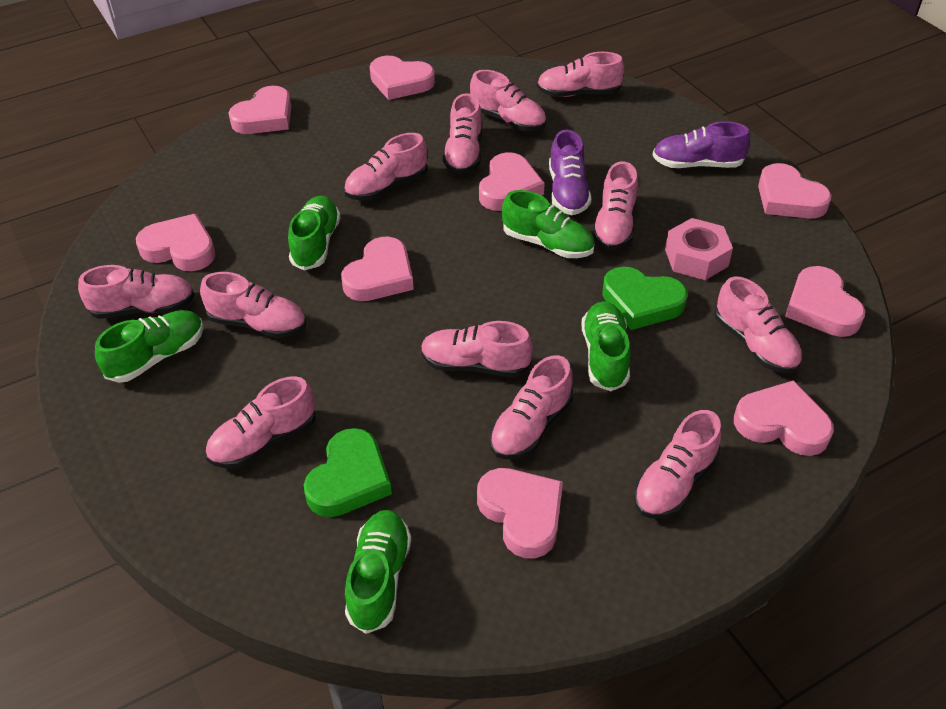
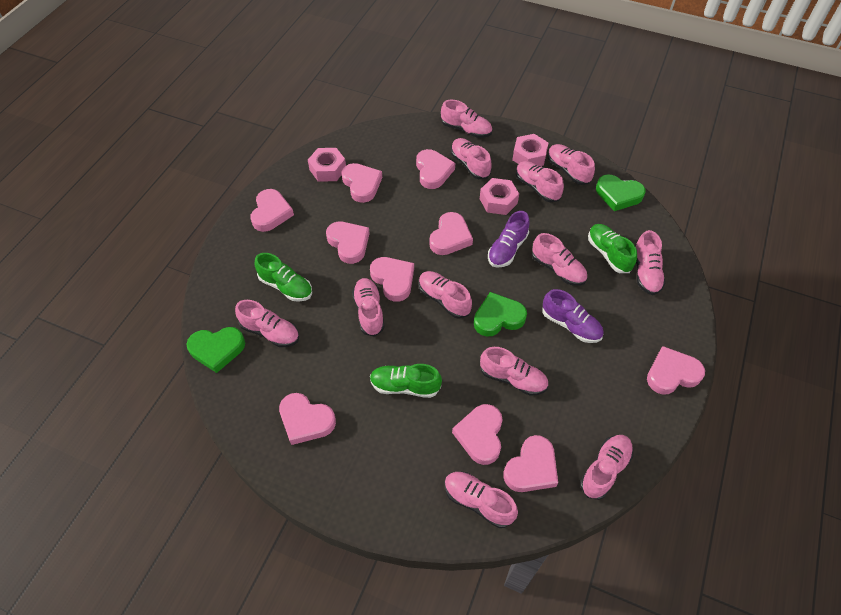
green heart: [304,428,392,517] [602,266,688,330] = 2 -> [186,327,245,373] [474,292,527,337] [596,174,645,211] = 3
green shoe: [95,310,204,383] [288,196,341,270] [345,510,411,634] [502,190,595,258] [582,301,631,391] = 5 -> [255,253,312,302] [370,364,442,398] [588,224,637,273] = 3
pink heart: [136,214,215,271] [228,86,292,134] [341,236,414,301] [370,56,435,100] [477,468,563,558] [479,152,545,211] [734,380,834,456] [758,163,832,219] [785,266,865,337] = 9 -> [251,189,294,232] [279,393,336,445] [326,222,370,264] [341,163,382,203] [370,257,414,302] [416,149,455,189] [429,212,473,255] [452,404,503,465] [503,435,558,492] [647,346,705,395] = 10
pink nut: [665,218,733,280] = 1 -> [308,148,346,182] [480,178,519,215] [512,134,549,166] = 3

